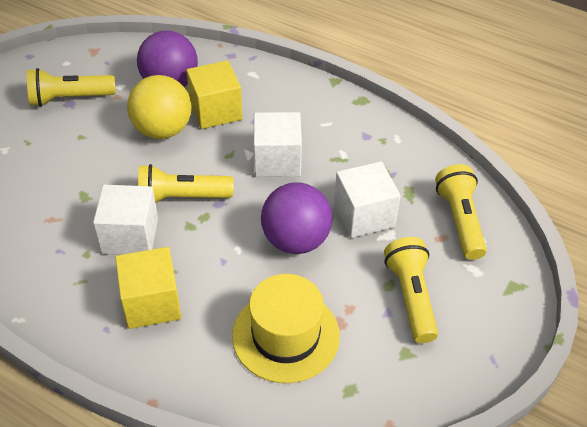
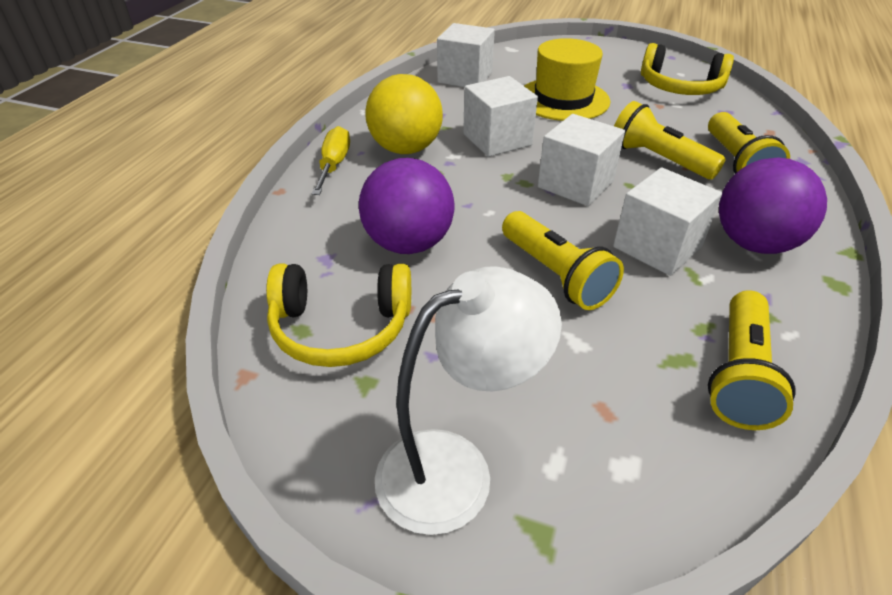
white cube: [93,185,158,255] [254,112,302,177] [334,161,401,238] = 3 -> [437,23,495,87] [463,76,538,157] [538,114,625,206] [613,167,722,276] = 4
white lamp: none = 0 -> [375,266,562,535] = 1
yellow cube: [115,247,181,329] [186,60,242,129] = 2 -> none = 0
yellow headphones: none = 0 -> [266,264,411,367] [641,43,734,95] = 2
yellow screwdriver: none = 0 -> [312,126,350,195] = 1

